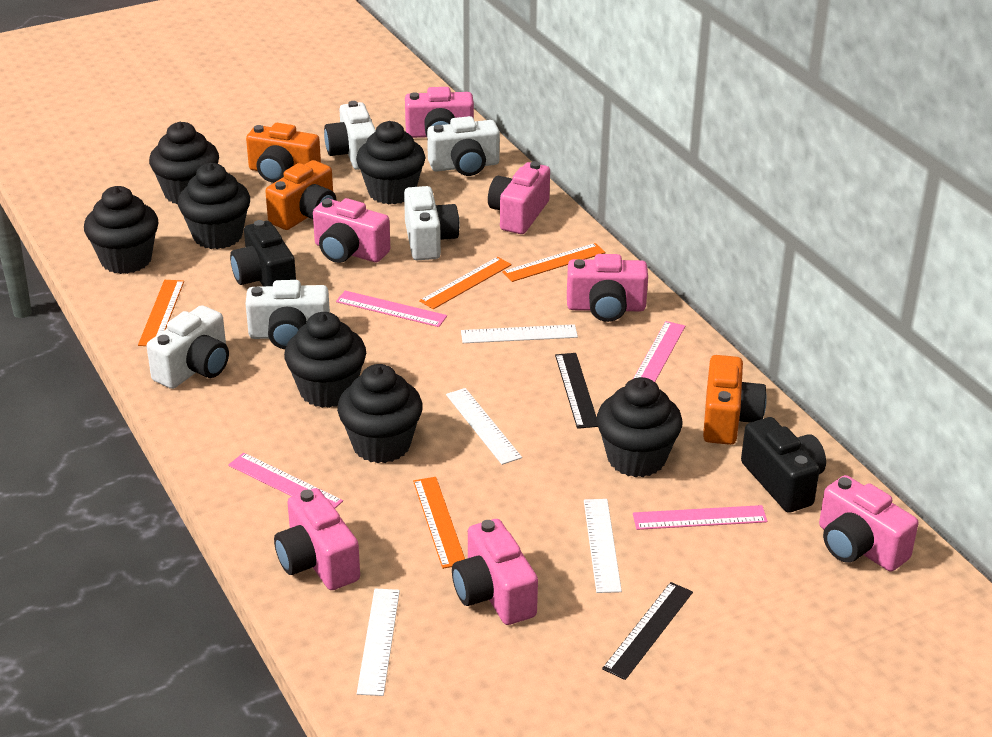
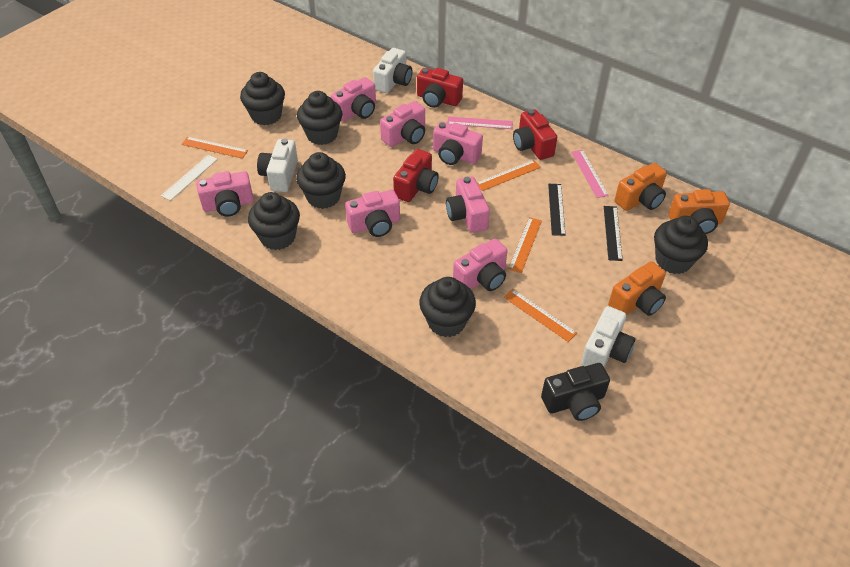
black camera: [230,220,296,286] [741,417,826,513] = 2 -> [541,363,610,421] = 1
black cupcake: [84,186,159,274] [149,122,219,205] [178,163,250,249] [284,312,366,408] [337,364,423,463] [356,121,425,204] [596,377,682,477] = 7 -> [240,72,285,125] [248,192,300,250] [296,152,346,209] [297,91,343,145] [419,277,476,337] [654,216,708,274] = 6
pink ruler: [228,452,343,508] [336,291,447,327] [633,321,685,382] [633,505,768,530] = 4 -> [447,116,513,129] [571,150,609,198] = 2
red camera: none = 0 -> [393,149,439,202] [417,68,463,108] [513,109,557,160] = 3
white camera: [147,305,229,389] [246,280,330,349] [324,101,376,170] [404,186,460,260] [427,116,500,176] = 5 -> [257,138,298,192] [373,48,412,93] [581,306,635,367] = 3
white ruler: [357,589,400,696] [446,388,522,465] [461,324,578,343] [584,499,622,593] = 4 -> [161,155,218,201] = 1

